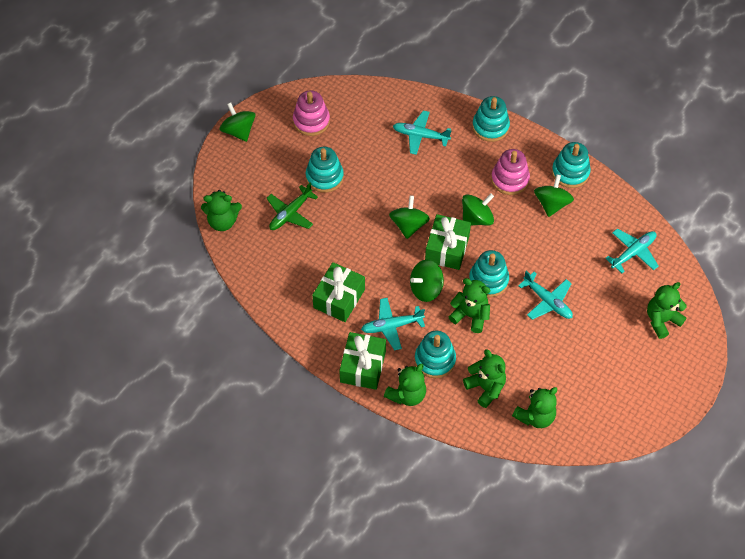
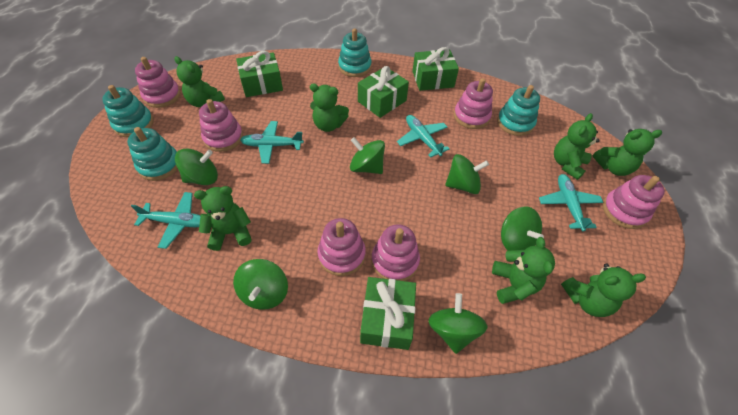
green gift: [312,262,365,322] [339,332,386,390] [425,214,471,270] = 3 -> [236,51,283,97] [358,66,409,118] [360,277,416,350] [412,47,459,91] = 4
green plane: [266,182,318,230] = 1 -> none = 0
green spinning top: [220,102,256,142] [389,195,430,239] [410,260,444,302] [462,194,494,226] [534,174,574,217] = 5 -> [175,149,218,185] [233,259,288,310] [350,137,385,174] [428,293,487,354] [445,154,489,194] [501,206,544,251] = 6
green teddy bear: [201,190,242,231] [384,364,426,406] [449,278,490,333] [463,349,506,408] [512,387,557,428] [647,282,687,339] = 6 -> [175,56,225,107] [194,186,252,251] [310,83,349,132] [492,237,555,304] [554,113,600,180] [561,263,646,317] [592,129,662,176] = 7
pink stacking toy: [293,90,330,136] [491,149,530,195] = 2 -> [135,57,181,108] [199,99,243,152] [318,218,366,276] [371,224,420,281] [454,78,493,129] [603,175,665,229] = 6
turquoise stacking toy: [306,147,344,193] [414,331,456,378] [469,250,509,297] [472,96,510,142] [552,142,591,188] = 5 -> [102,85,154,137] [127,127,178,181] [338,29,371,77] [497,85,540,136] = 4

